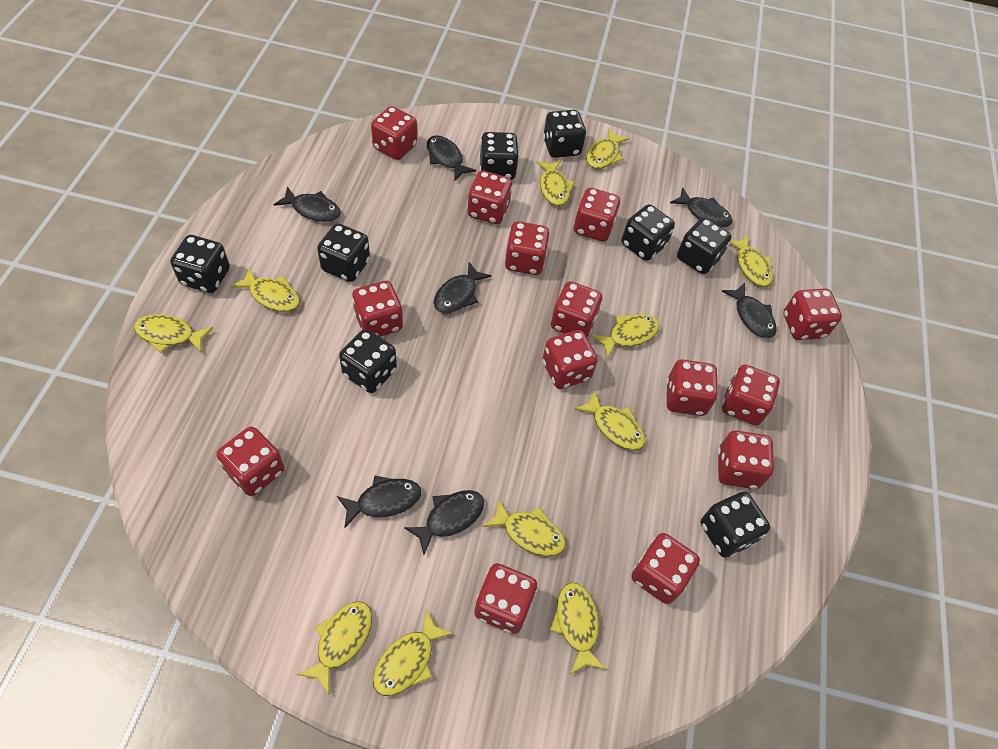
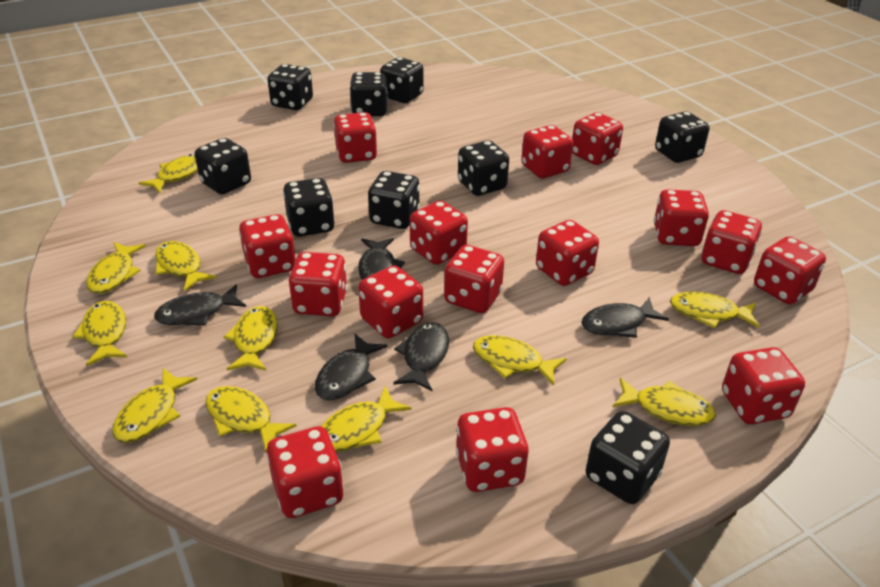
black dice: [171,235,230,293] [317,223,370,282] [339,329,397,393] [480,132,519,180] [543,110,586,158] [622,204,675,261] [677,218,732,274] [701,491,770,557] = 8 -> [195,138,251,194] [268,64,313,110] [283,178,335,237] [350,72,388,116] [368,171,420,229] [380,57,423,103] [458,140,509,196] [586,411,670,504] [655,112,709,163] = 9
black fish: [274,186,341,222] [337,476,421,528] [404,490,484,554] [427,135,476,181] [434,262,492,313] [670,187,733,227] [721,283,777,338] = 7 -> [154,284,246,326] [315,334,388,400] [358,238,405,280] [394,322,449,391] [581,297,669,338] = 5
red dice: [217,427,284,496] [352,281,403,337] [371,106,417,160] [467,170,512,224] [474,563,537,634] [504,221,550,275] [542,330,598,389] [551,281,602,337] [574,188,620,242] [632,533,700,604] [666,359,718,416] [718,430,774,489] [722,365,780,425] [783,289,842,340] = 14 -> [239,214,296,278] [266,426,344,518] [289,252,347,316] [333,112,377,163] [358,265,423,338] [410,201,468,265] [444,245,504,313] [456,407,528,492] [521,125,573,178] [536,220,599,286] [572,112,623,165] [654,189,709,246] [701,210,762,274] [722,347,805,424] [754,236,826,304] = 15

